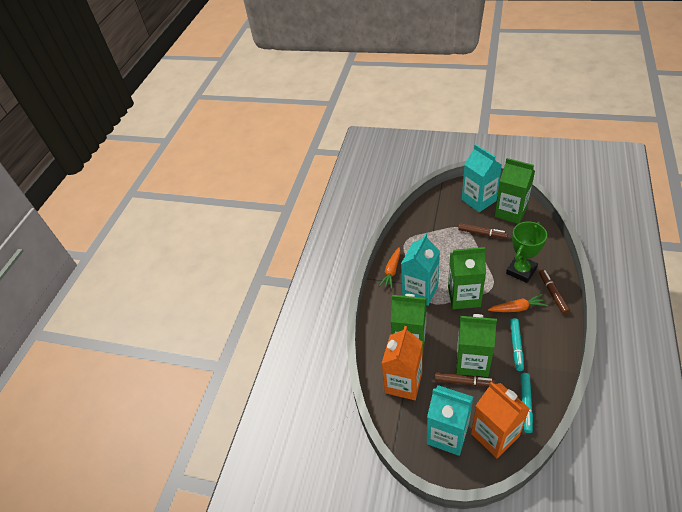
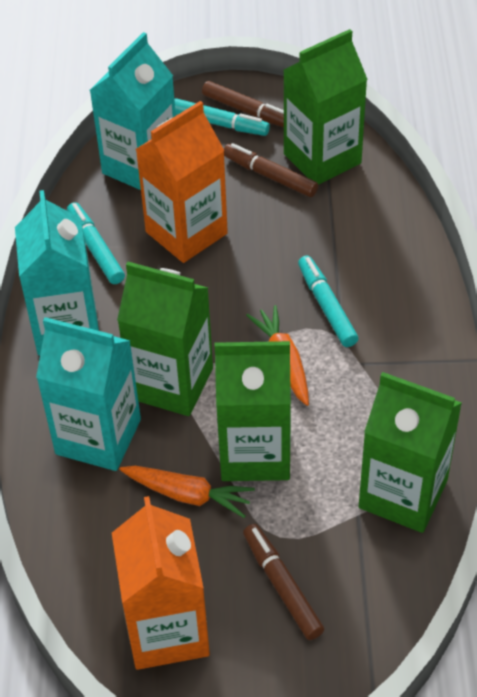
green trophy: [506,222,547,283] = 1 -> none = 0
turquoise marker: [510,318,524,371] [520,373,533,433] = 2 -> [67,202,125,284] [174,98,270,136] [298,256,358,347] = 3

